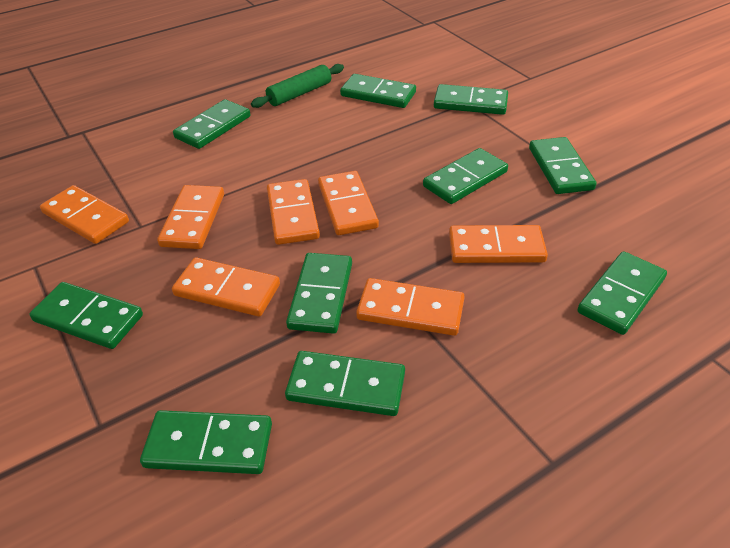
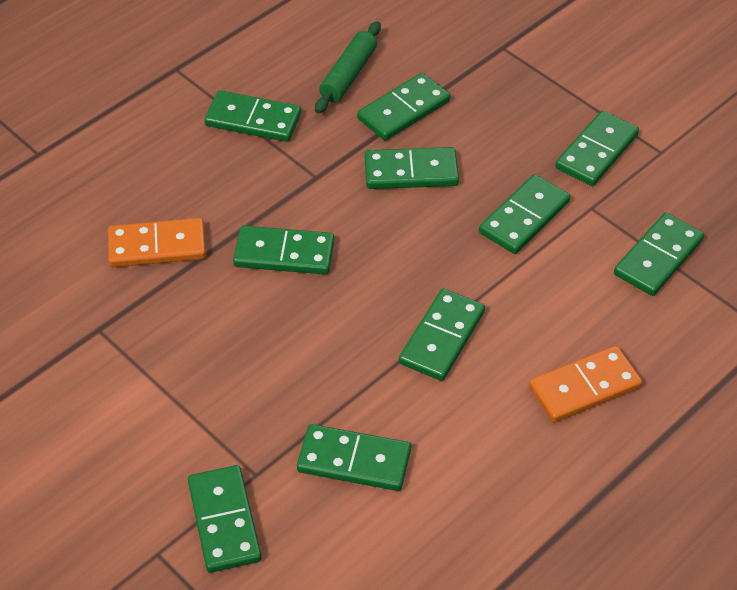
orange domino: [40,185,129,244] [157,185,224,249] [172,257,280,317] [267,179,320,245] [318,171,379,235] [356,278,465,336] [449,225,548,263] = 7 -> [108,218,206,267] [529,346,642,422] = 2

